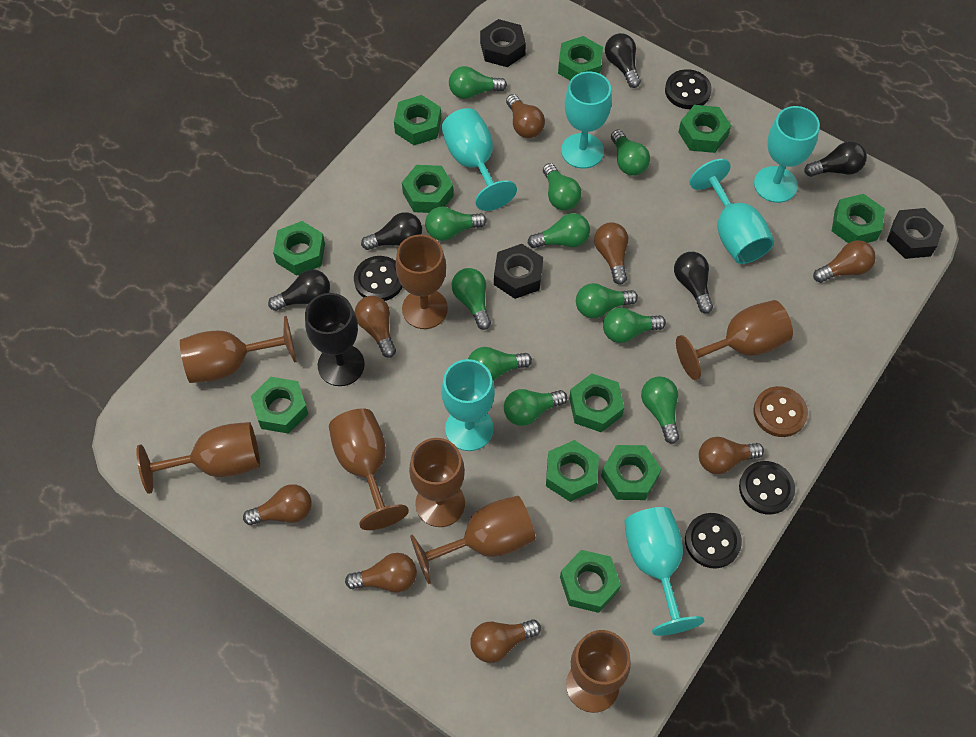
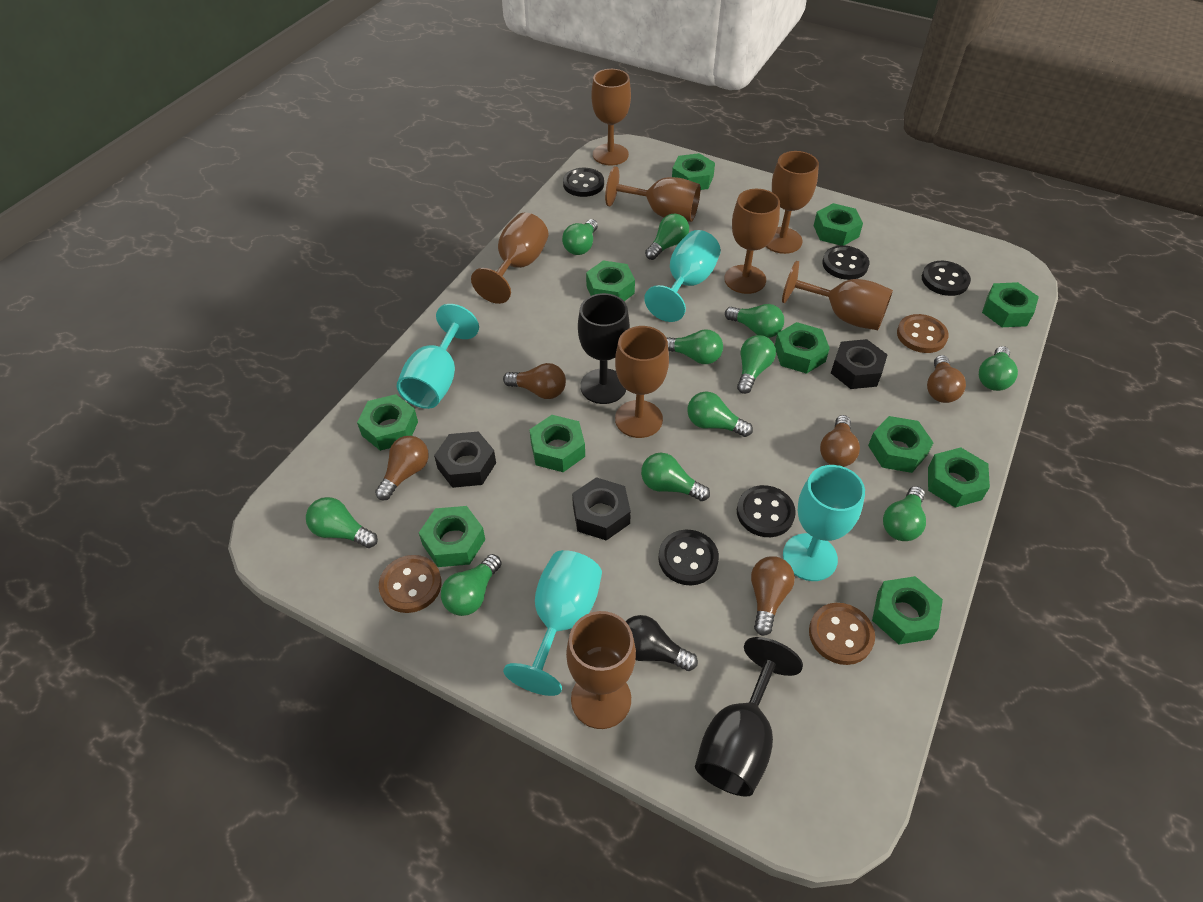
black button: [354,256,403,301] [665,69,712,109] [685,513,742,568] [739,461,795,514] = 4 -> [563,168,604,197] [658,530,719,585] [737,485,796,537] [822,245,869,280] [922,261,971,296] = 5
black goblet: [305,293,365,386] = 1 -> [578,293,630,404] [695,637,803,797] = 2
black light bulb: [268,269,330,311] [361,212,422,250] [605,33,641,88] [674,252,713,313] [804,141,867,177] = 5 -> [626,615,698,671] = 1
brown button: [753,386,808,437] = 1 -> [379,555,442,613] [809,603,875,665] [897,314,949,353] = 3
brown light bulb: [243,484,312,525] [345,553,417,593] [355,296,396,358] [470,619,541,663] [506,94,545,138] [594,223,628,285] [699,437,764,474] [813,240,876,283] = 8 -> [375,436,429,500] [503,363,566,399] [751,556,795,636] [820,415,860,467] [927,355,966,403] = 5
turquoise goblet: [441,108,517,211] [441,359,495,451] [561,71,612,169] [624,507,704,636] [690,159,774,264] [754,106,820,203] = 6 -> [397,304,479,409] [503,550,602,696] [644,230,721,322] [783,465,865,581] = 4

